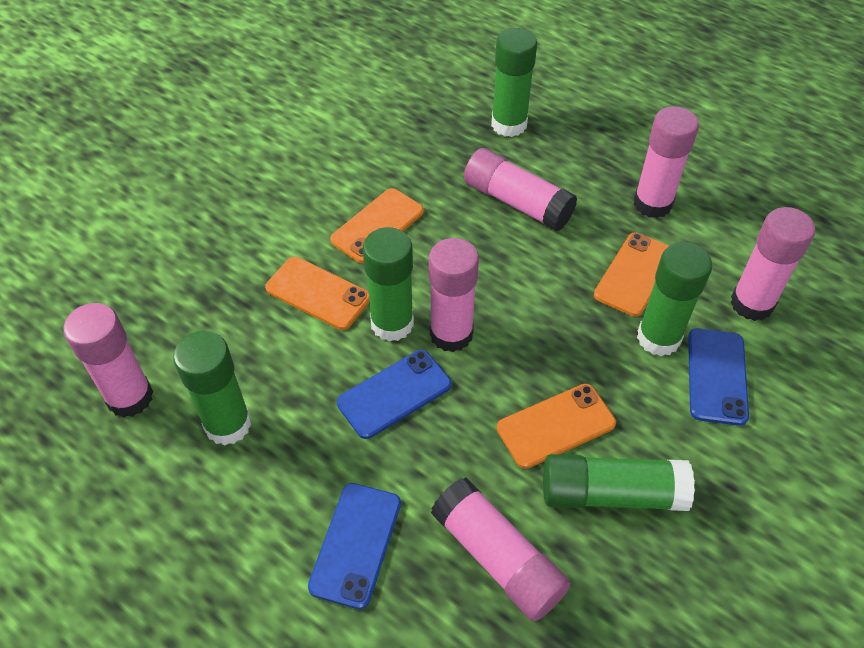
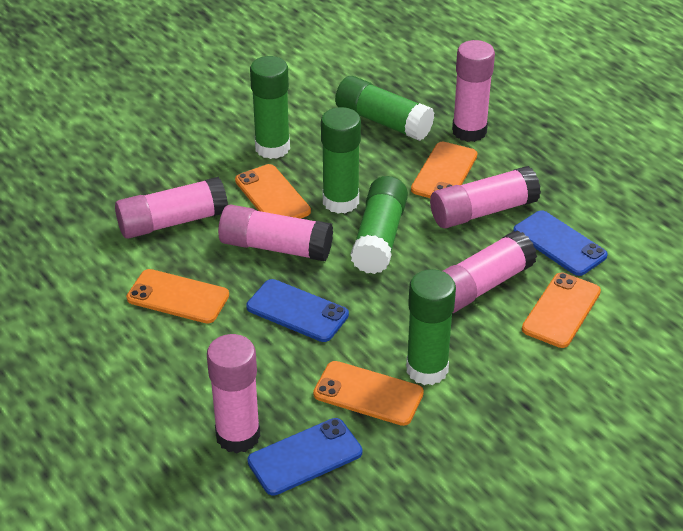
orange phone: [265,257,370,330] [330,188,424,263] [497,384,616,469] [594,233,669,317] = 4 -> [126,269,229,324] [235,164,311,219] [313,361,424,426] [411,141,477,198] [522,273,601,348] = 5

